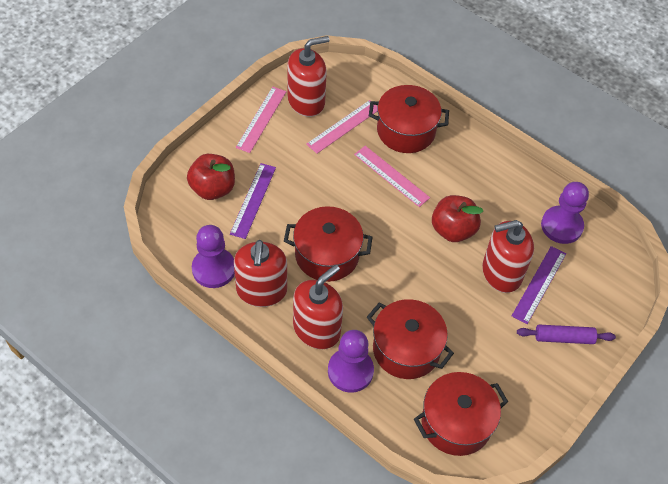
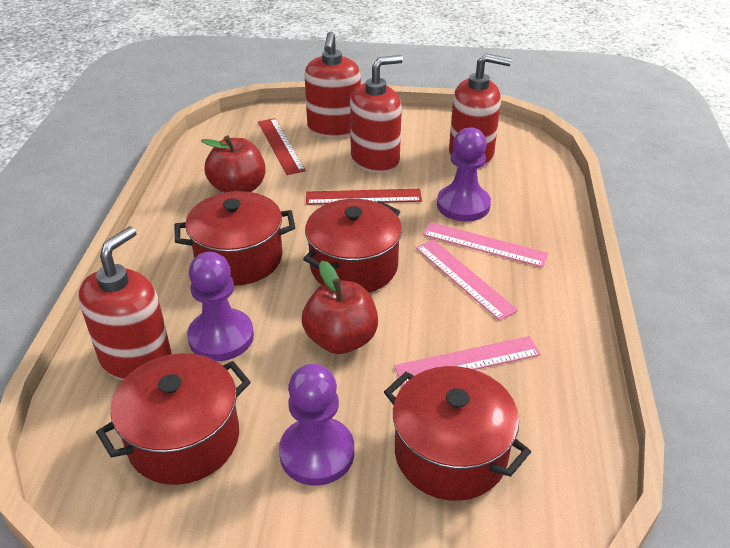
purple rolling pin: [517,325,616,344] = 1 -> none = 0
purple ruler: [230,163,276,239] [512,246,566,324] = 2 -> none = 0
red ruler: none = 0 -> [258,118,306,175] [306,189,422,205] = 2

